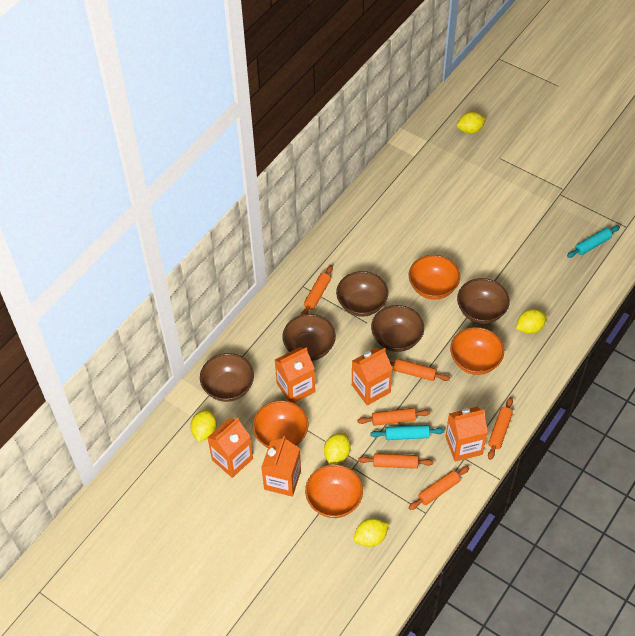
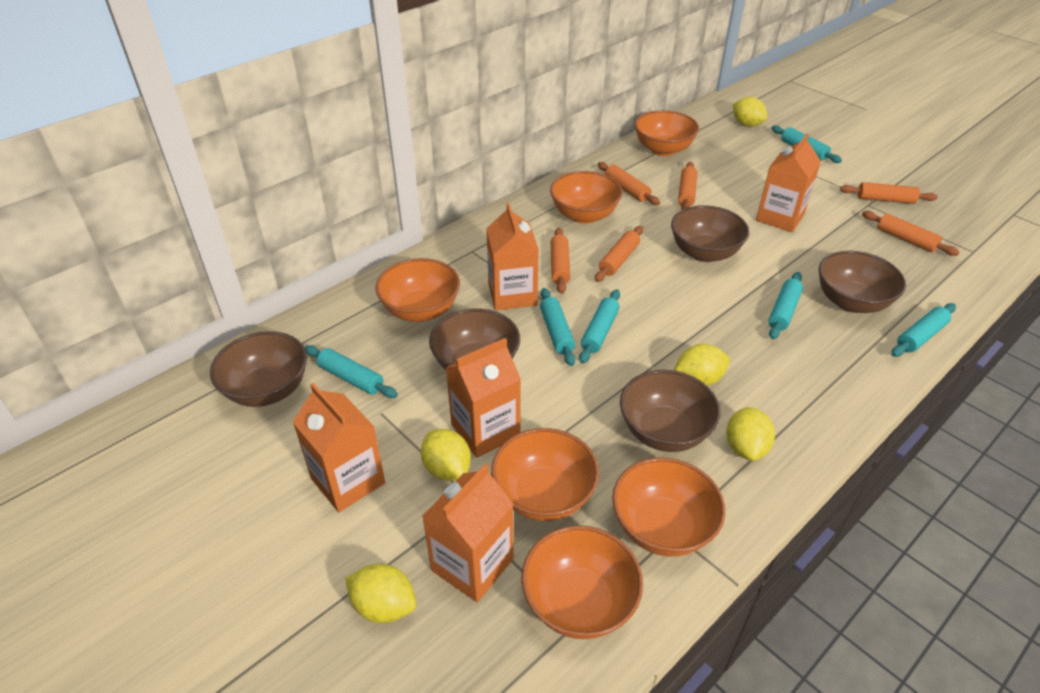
orange bowl: [253,400,308,448] [305,464,363,518] [409,255,460,300] [450,327,504,375] = 4 -> [375,258,460,322] [491,428,599,521] [521,525,643,639] [550,171,623,224] [612,457,725,556] [635,110,699,156] = 6
turquoise rolling pin: [370,425,445,440] [567,225,620,258] = 2 -> [305,345,398,398] [540,288,575,366] [579,289,620,364] [769,272,803,339] [772,125,842,163] [891,303,956,357] = 6

